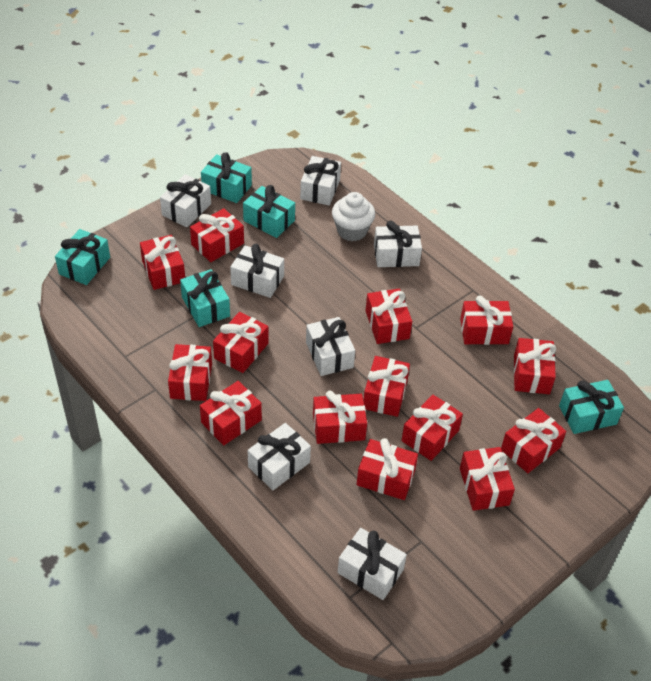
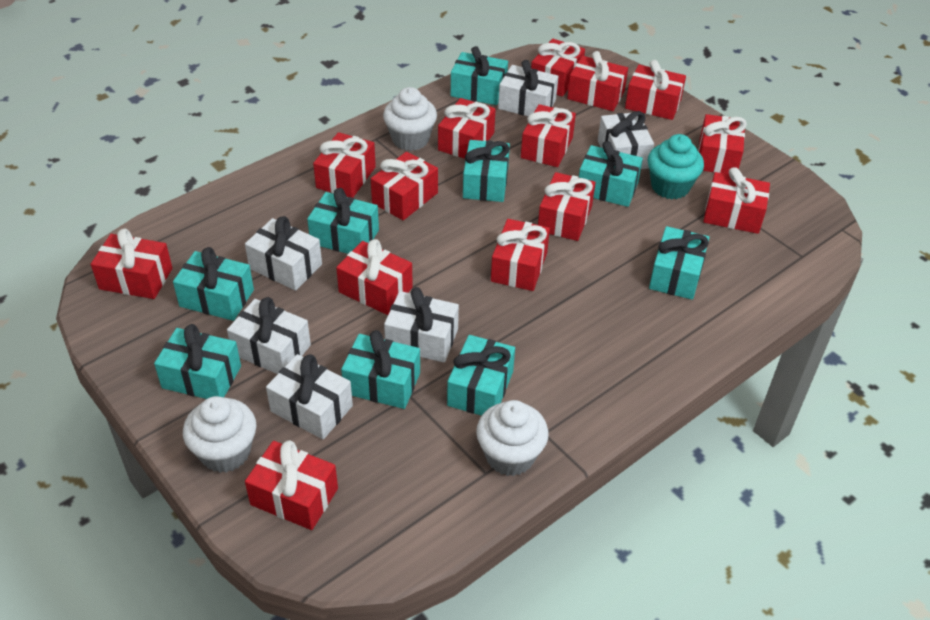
turquoise cupcake: none = 0 -> [648,134,704,199] = 1
turquoise gift: [55,229,110,285] [180,269,230,327] [201,152,252,203] [243,185,295,238] [559,380,624,434] = 5 -> [154,324,241,399] [173,247,254,321] [307,188,379,254] [341,330,420,409] [447,335,515,416] [451,46,508,105] [463,140,510,202] [579,141,643,207] [649,226,709,300] = 9
white cupcake: [332,192,375,241] = 1 -> [183,396,256,473] [383,87,437,151] [476,400,548,476] = 3
white gift: [160,174,211,227] [230,244,284,298] [248,423,311,490] [300,156,341,206] [306,317,355,376] [338,528,407,600] [374,221,422,267] = 7 -> [227,297,311,374] [245,216,322,291] [266,354,353,439] [384,287,459,363] [498,60,558,116] [598,111,654,169] = 6

